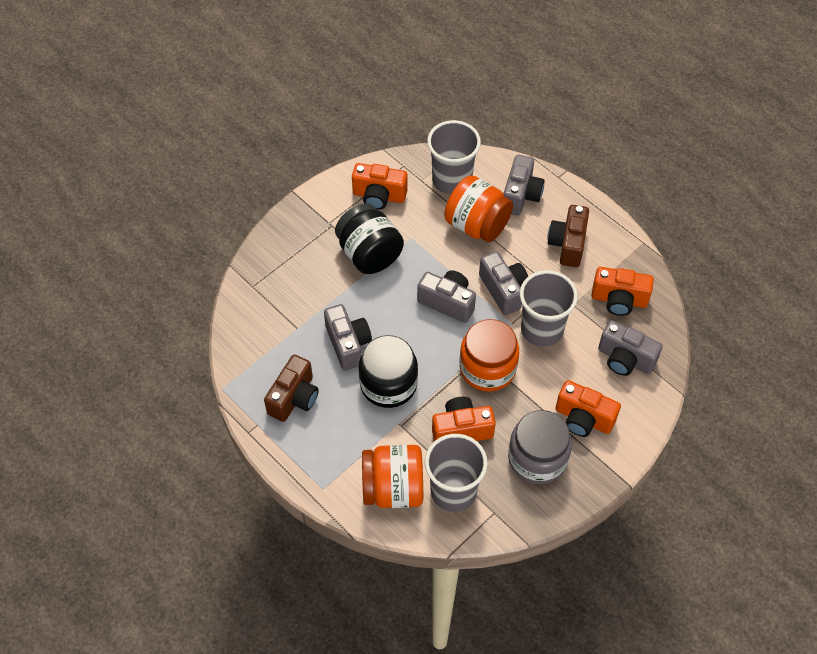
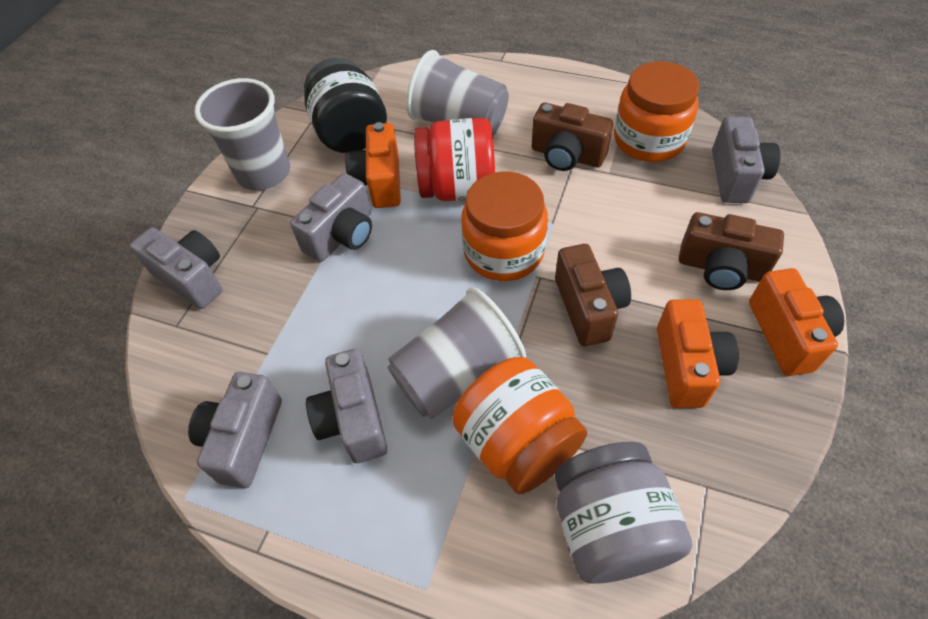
black jar: [335,203,404,274] [359,335,418,408] = 2 -> [304,58,387,153] = 1
brown camera: [264,355,319,422] [547,205,589,267] = 2 -> [532,103,613,171] [555,244,631,346] [679,212,784,290] = 3
orange camera: [352,163,408,210] [432,397,496,441] [555,380,621,437] [591,267,654,316] = 4 -> [345,122,401,208] [657,299,739,408] [749,268,844,376] = 3
red jar: none = 0 -> [414,118,495,201] = 1

